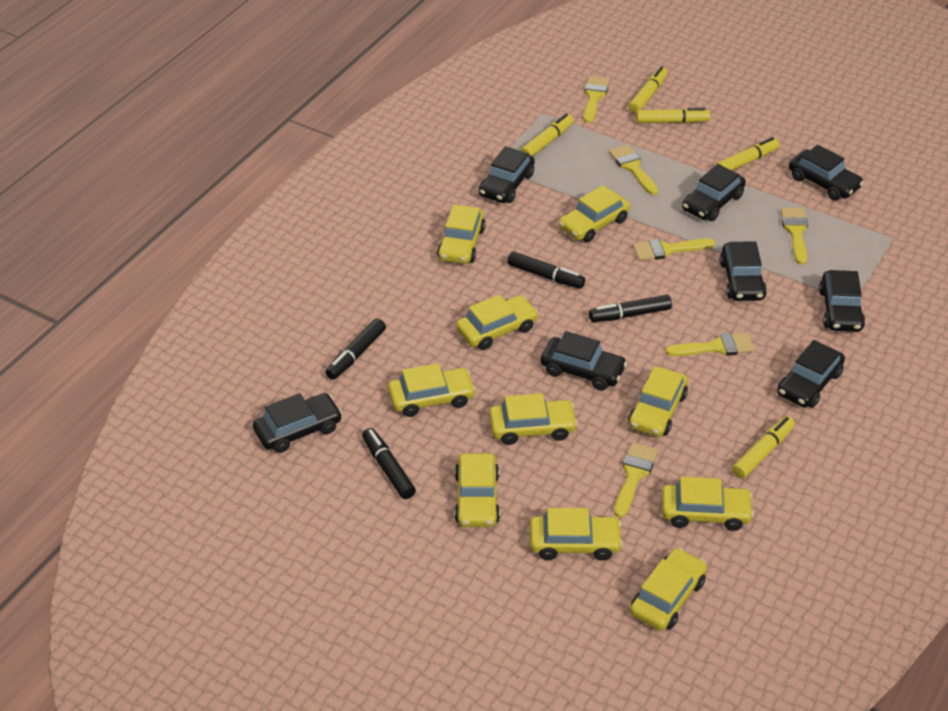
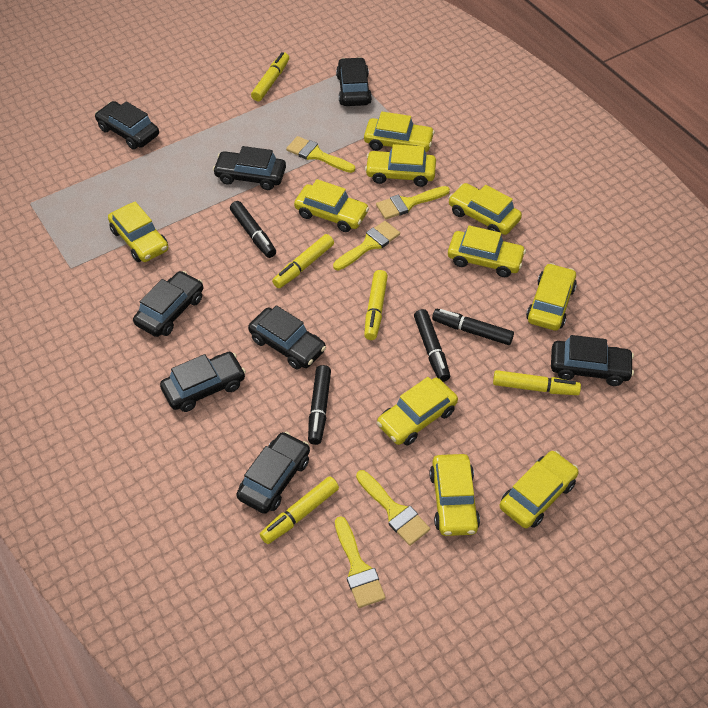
yellow brush: [584,76,610,123] [609,145,658,195] [614,442,658,518] [633,239,715,261] [666,332,755,356] [781,208,808,265] = 6 -> [286,136,355,173] [333,221,400,270] [335,516,386,608] [356,470,430,546] [376,186,450,219] = 5

